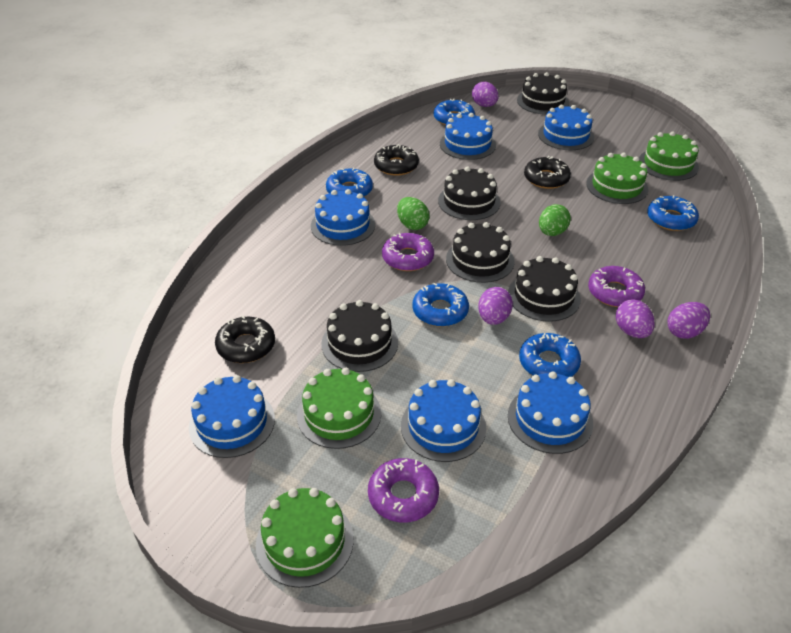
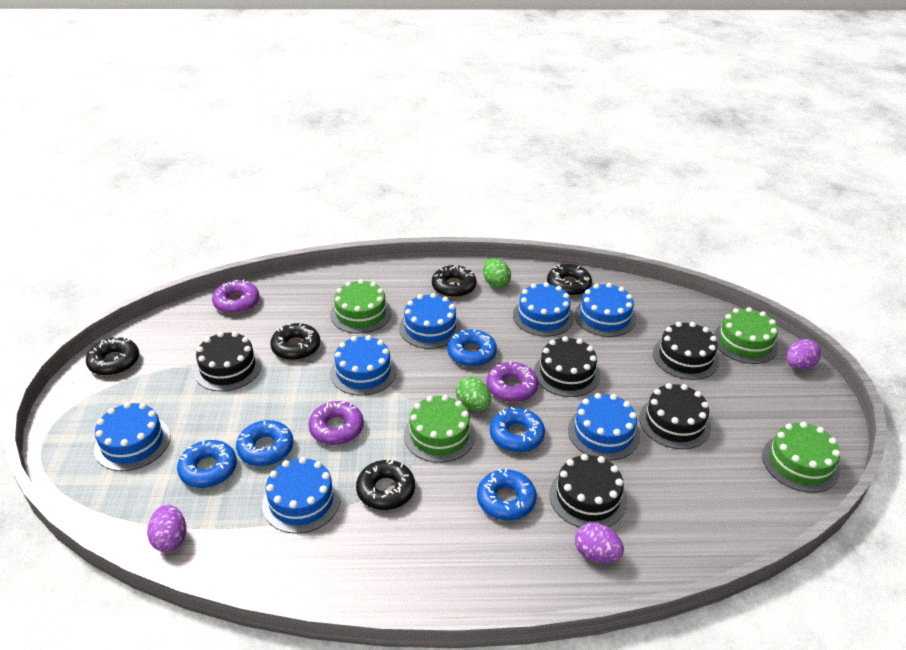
black donut: [215,316,275,363] [374,144,419,176] [524,156,571,189] = 3 -> [86,337,139,376] [270,323,320,360] [356,459,415,510] [432,265,477,298] [547,264,592,296] = 5
blue cake: [189,375,275,458] [311,189,375,246] [401,379,486,462] [440,113,496,160] [508,371,593,454] [538,105,594,150] = 6 -> [94,402,170,471] [262,457,341,534] [330,335,397,396] [399,293,461,349] [513,282,574,337] [568,393,640,460] [575,283,636,337] = 7
purple egg: [472,82,499,107] [478,287,513,325] [616,299,655,338] [667,302,710,339] = 4 -> [147,505,186,552] [575,522,624,563] [786,339,821,370] = 3

